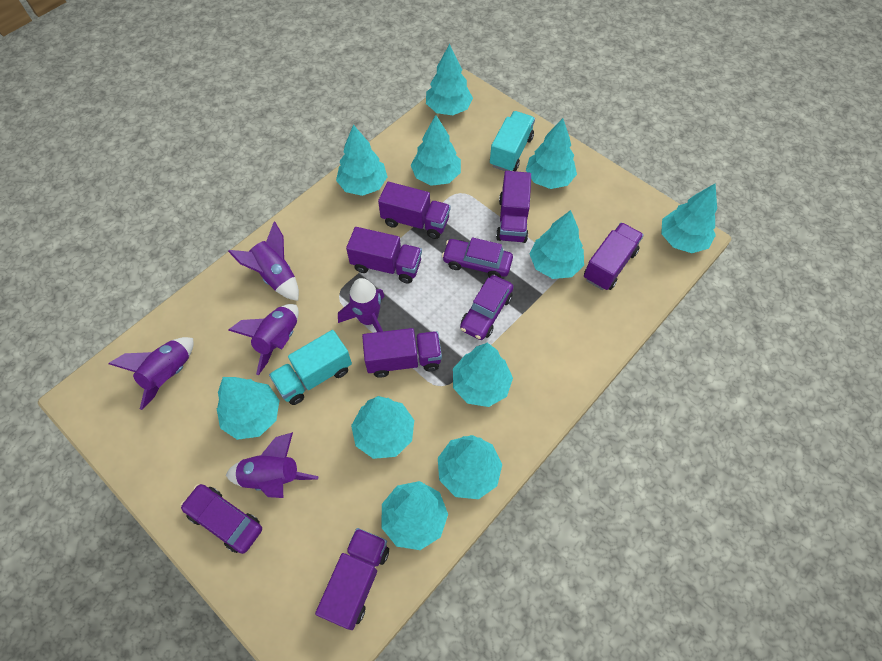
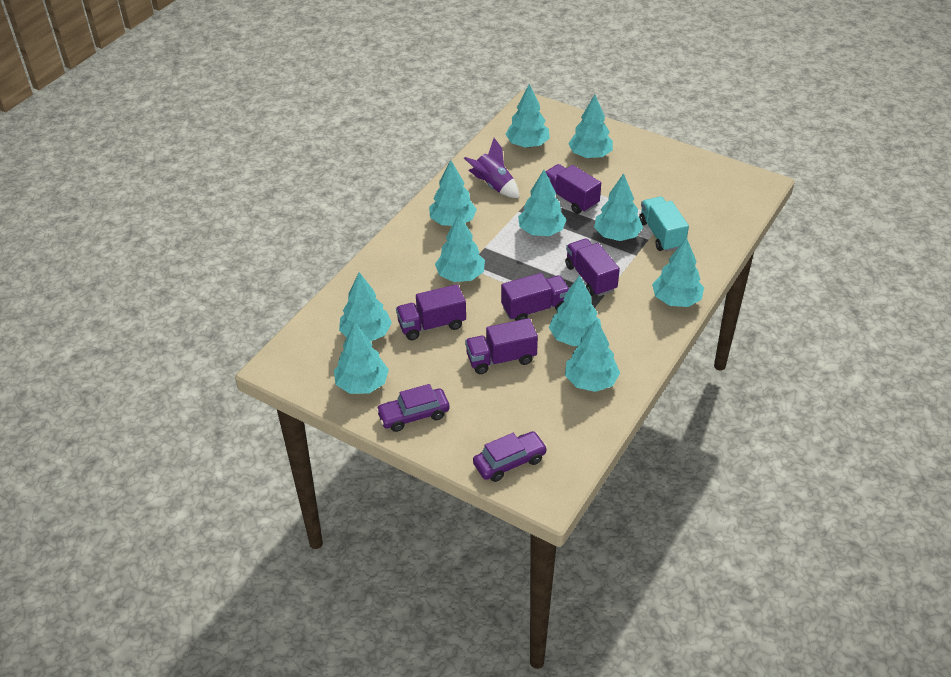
purple car: [180,484,262,554] [442,237,513,278] [460,275,513,340] = 3 -> [376,384,450,432] [473,431,548,482] = 2
purple rocket: [108,337,194,410] [226,432,318,498] [228,222,299,301] [228,304,299,375] [338,278,385,332] = 5 -> [464,138,519,198] = 1
purple truck: [315,528,389,630] [346,227,422,284] [362,328,442,378] [378,182,450,239] [496,171,531,243] [584,223,644,290] = 6 -> [396,284,466,340] [465,318,538,374] [501,273,569,321] [545,164,601,214] [565,239,620,296] = 5
turquoise truck: [269,330,352,405] [490,111,535,171] = 2 -> [639,197,689,252] = 1

